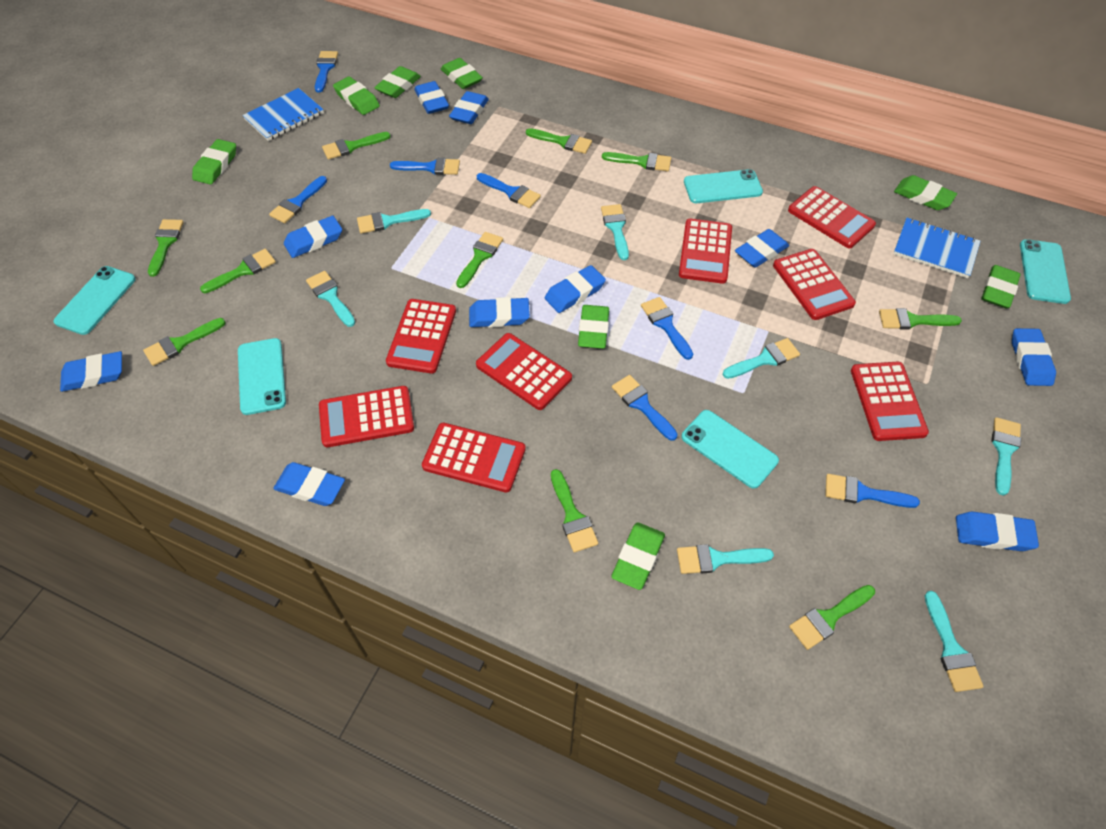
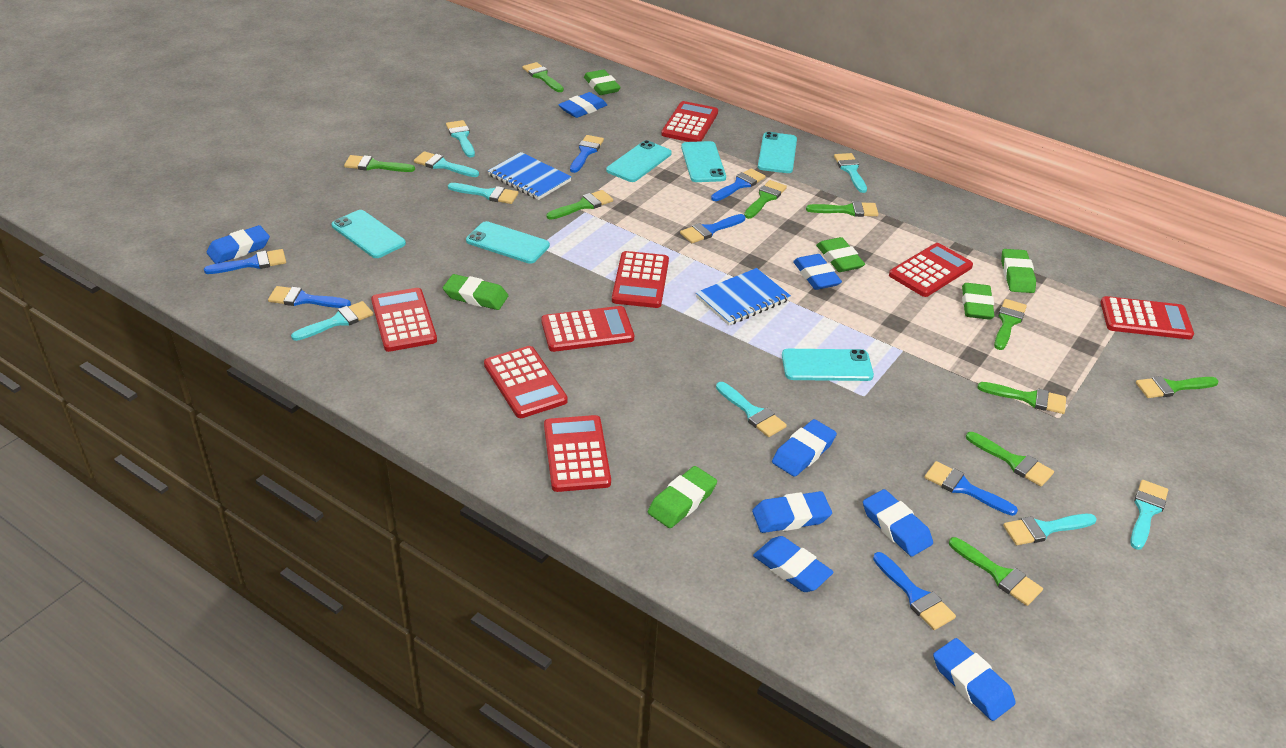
blue eraser: [60,351,122,392] [273,462,345,506] [284,216,342,258] [414,81,449,114] [449,91,489,124] [469,297,530,328] [545,265,606,313] [735,229,789,267] [956,512,1039,551] [1012,328,1056,386] = 10 -> [207,225,270,264] [558,92,607,118] [752,491,832,533] [753,536,834,592] [772,419,837,477] [793,254,842,290] [863,489,933,557] [933,638,1016,721] = 8
green eraser: [192,139,236,185] [333,76,380,115] [374,66,421,98] [441,58,483,89] [578,305,609,349] [611,522,665,590] [894,175,957,210] [982,265,1020,308] = 8 -> [443,274,508,310] [584,70,621,95] [648,466,717,528] [816,237,865,272] [962,283,994,320] [1001,249,1036,293] = 6
turquoise brush: [306,271,355,327] [357,209,431,233] [601,204,629,260] [677,544,774,574] [723,338,800,379] [925,591,984,692] [992,417,1021,496] = 7 -> [291,301,373,341] [414,151,479,177] [446,120,475,158] [448,183,519,204] [716,382,787,437] [834,153,867,193] [1003,514,1097,545] [1130,480,1168,550] = 8
turquoise phone: [53,266,136,335] [238,338,286,415] [681,410,779,489] [684,169,763,203] [1020,239,1071,304] = 5 -> [332,210,406,258] [466,221,550,264] [606,140,672,182] [681,141,726,182] [758,132,797,173] [782,349,874,381] = 6

